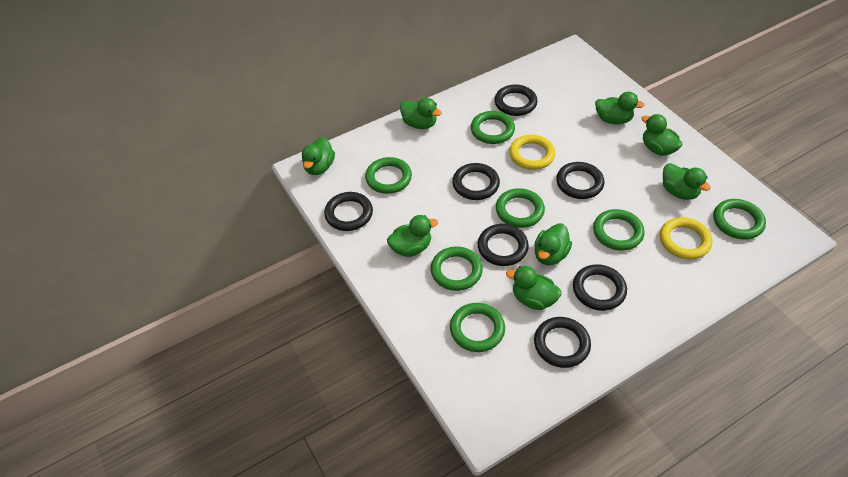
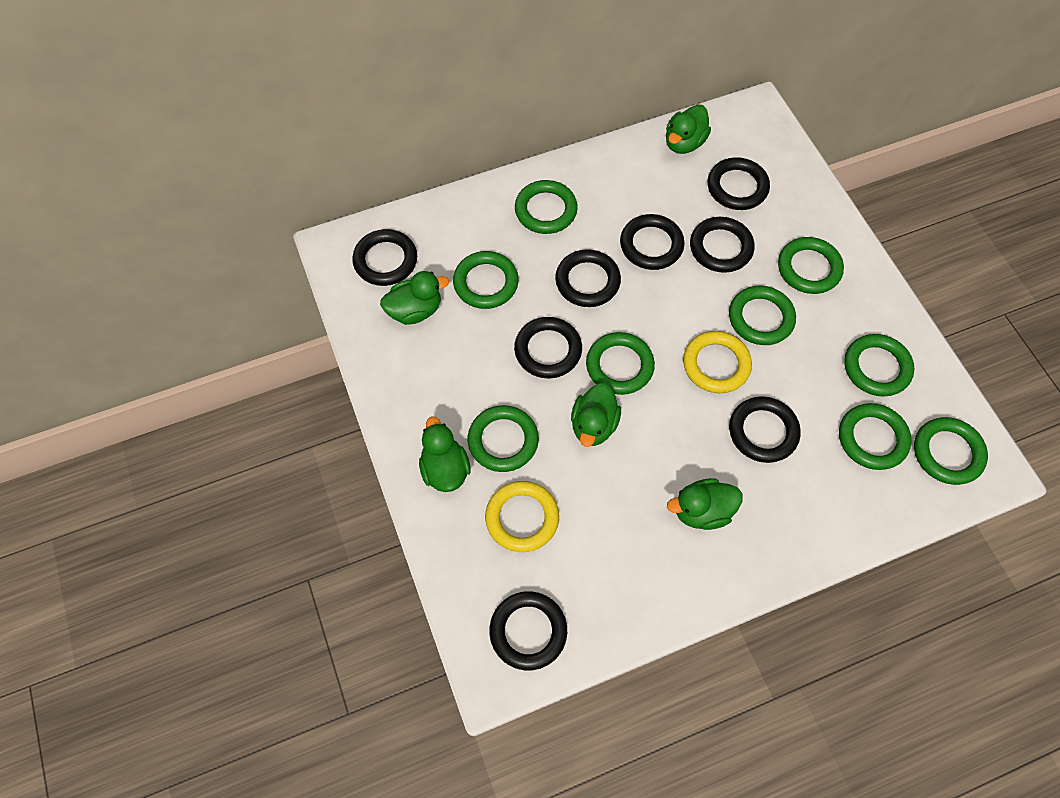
black ring: [324,192,373,231] [452,163,500,200] [478,224,529,266] [494,85,538,116] [534,317,591,368] [556,162,604,199] [573,264,627,311] = 7 -> [352,229,417,286] [489,591,567,670] [514,317,582,378] [555,249,621,307] [620,214,685,270] [690,217,755,273] [708,157,770,210] [729,396,800,463] = 8
green duck: [302,137,335,175] [387,215,438,257] [400,98,442,129] [506,266,561,310] [534,224,572,265] [595,92,645,125] [642,114,683,156] [663,163,711,200] = 8 -> [380,271,449,325] [419,417,470,492] [571,383,621,447] [666,105,711,154] [667,478,743,530] = 5
green ring: [365,157,412,194] [431,247,483,291] [450,303,505,352] [471,111,515,144] [496,188,545,228] [593,209,645,251] [713,199,766,240] = 7 -> [453,251,519,309] [468,405,539,472] [515,180,578,234] [586,332,655,395] [729,286,796,345] [778,237,844,294] [839,403,912,470] [844,334,914,397] [914,417,988,485] = 9

